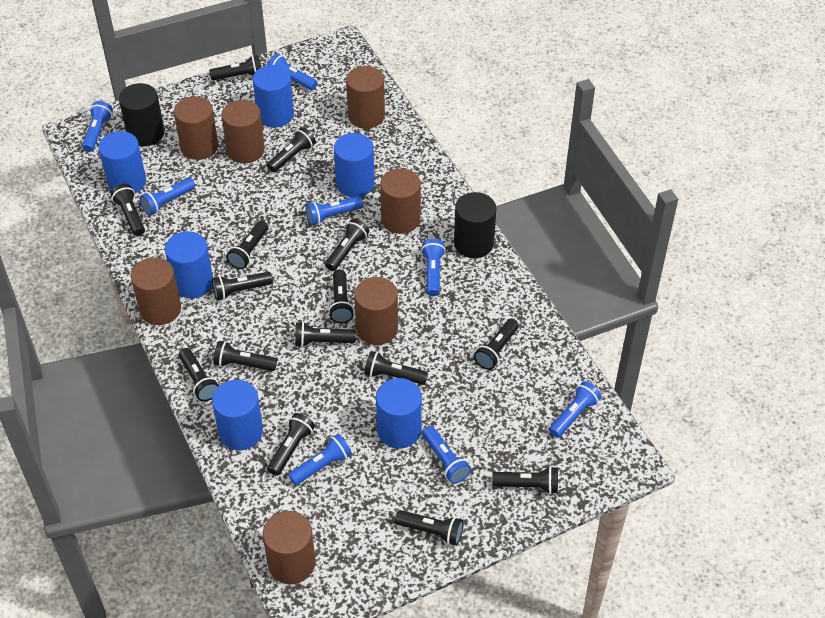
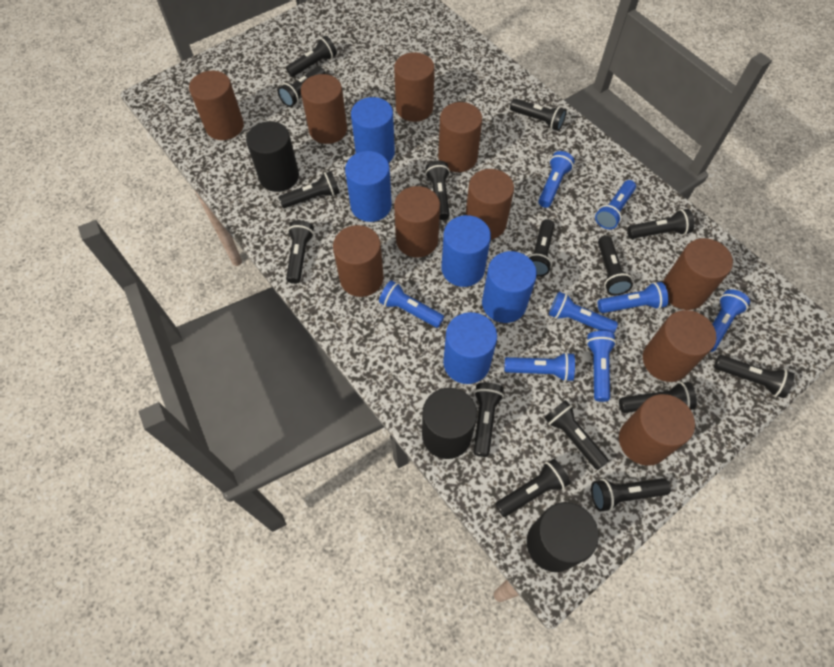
black cylinder: [119,83,165,146] [454,192,497,258] = 2 -> [246,121,299,192] [422,388,477,459] [527,502,599,572] = 3
blue cylinder: [98,131,146,193] [165,231,213,298] [212,380,263,450] [253,65,294,128] [334,133,375,197] [376,378,422,449] = 6 -> [345,151,392,222] [351,97,395,163] [442,215,491,287] [443,312,497,384] [482,251,537,323] = 5
brown cylinder: [131,257,181,325] [174,96,218,160] [222,100,265,163] [263,511,316,584] [346,66,385,129] [354,277,398,345] [380,168,421,234] = 7 -> [189,71,244,140] [301,74,347,144] [333,225,384,297] [394,52,435,122] [394,186,440,258] [438,102,482,172] [466,169,514,239] [619,394,695,466] [643,310,716,382] [663,238,733,310] = 10

